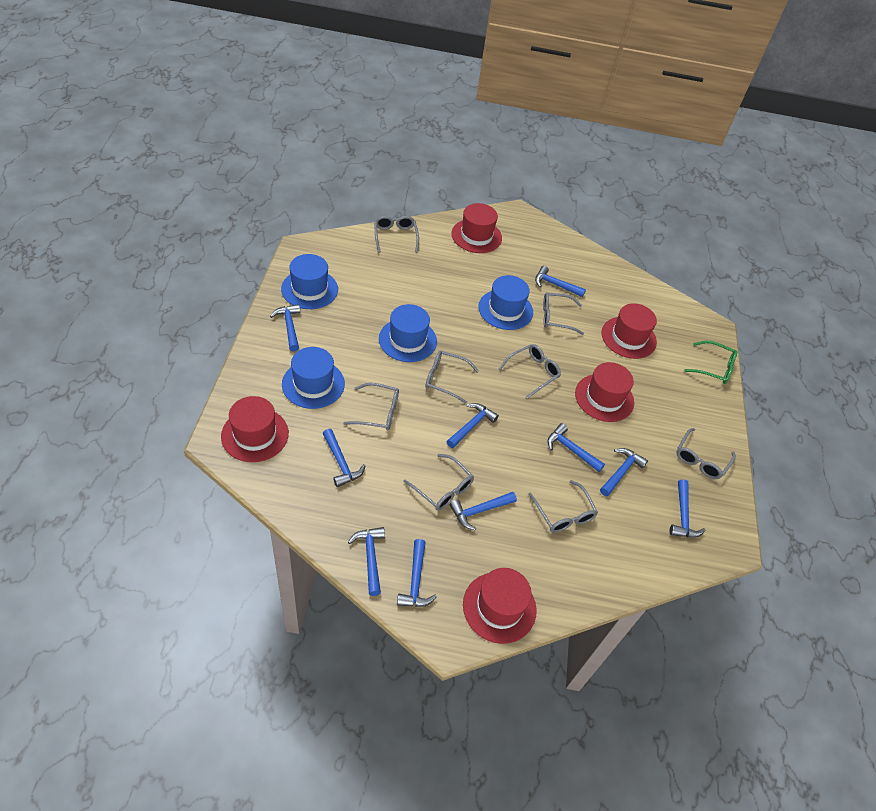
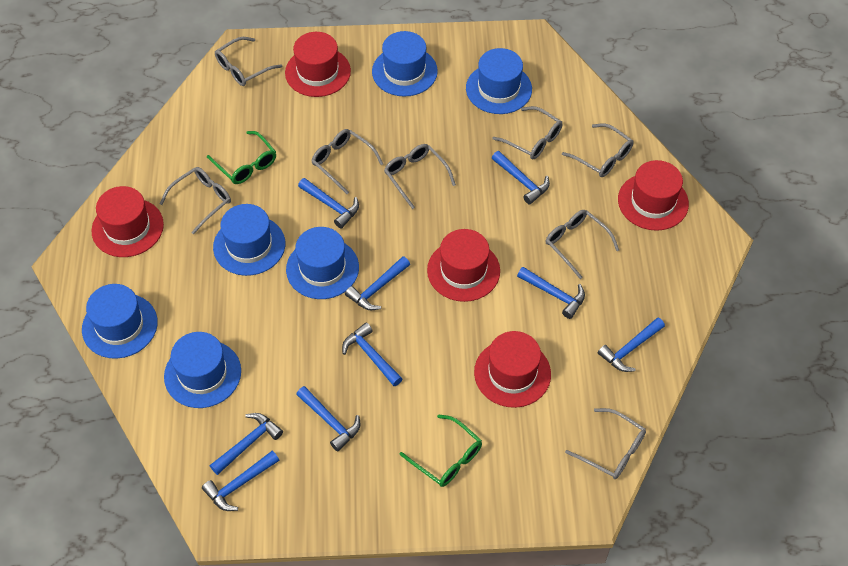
blue hammer: [270,304,300,351] [323,429,365,487] [348,527,385,596] [397,539,437,607] [446,403,499,448] [450,492,517,530] [535,266,586,297] [547,423,605,472] [600,448,648,496] [669,479,706,538] = 10 -> [202,451,279,511] [210,413,283,475] [296,386,360,451] [298,178,359,229] [342,322,403,386] [345,256,410,310] [492,151,550,205] [517,267,585,319] [598,317,665,372] = 9
blue hat: [281,254,338,309] [282,347,345,409] [379,304,437,362] [478,275,533,330] = 4 -> [82,284,158,359] [164,332,241,408] [213,204,285,276] [286,227,359,299] [372,31,438,96] [466,48,532,114] = 6
green glasses: [684,341,738,384] = 1 -> [207,131,276,184] [400,414,482,487] = 2

